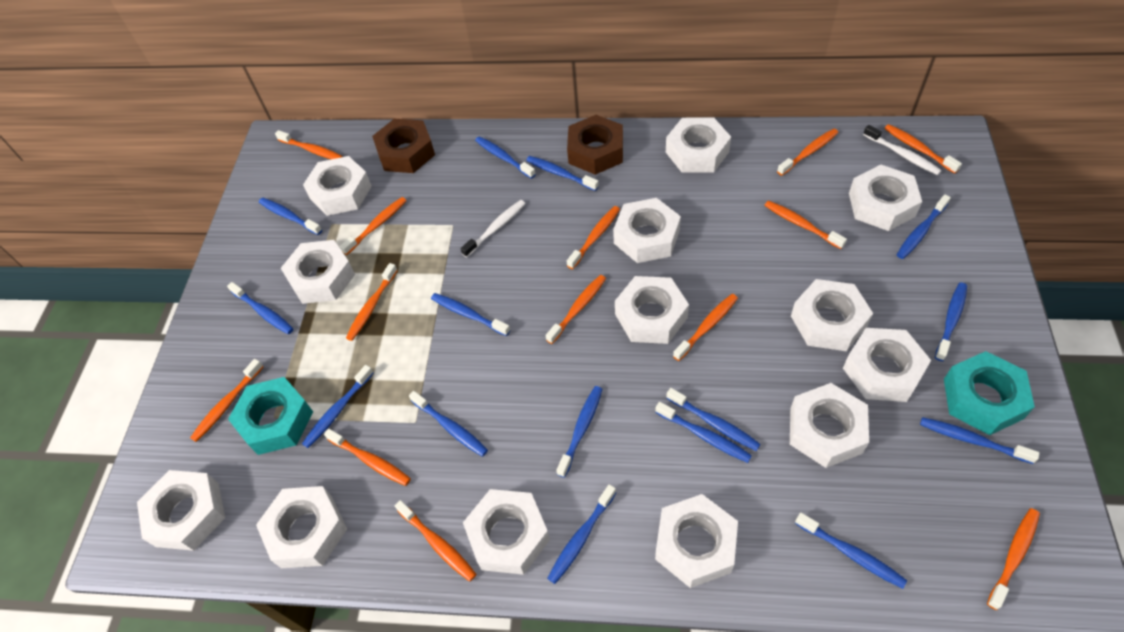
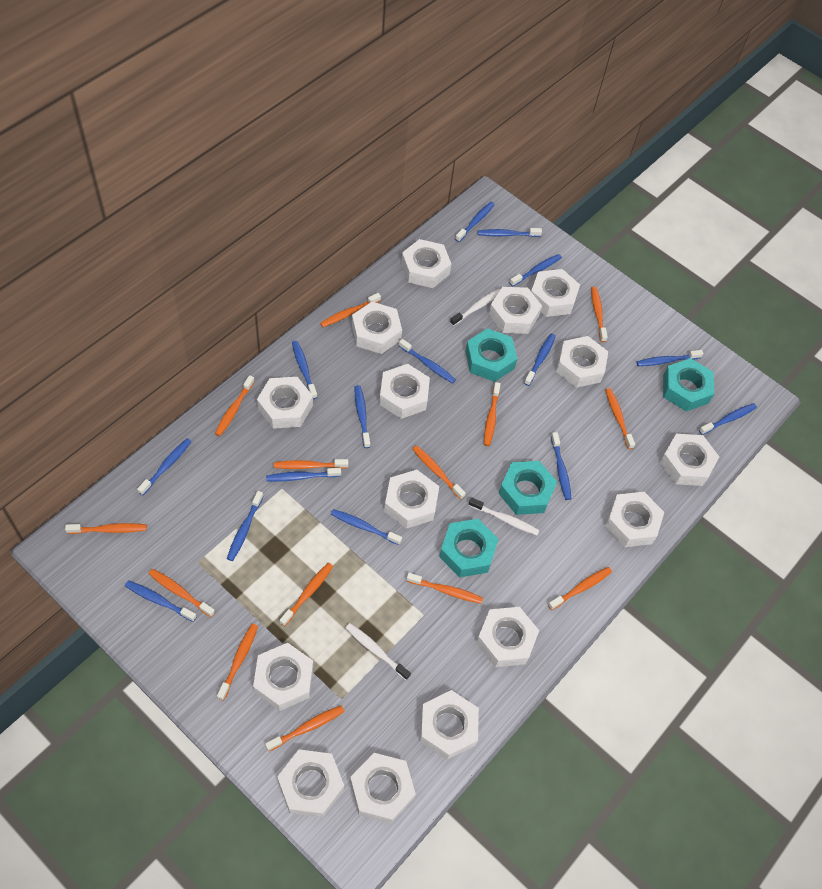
brown nut: [372,119,435,173] [567,115,623,175] = 2 -> none = 0
orange toothbrush: [190,359,264,442] [275,130,343,159] [324,429,411,486] [340,197,407,255] [346,263,398,341] [395,500,476,582] [546,275,606,344] [567,206,620,269] [673,294,738,361] [764,200,847,249] [777,129,838,176] [884,124,962,173] [987,508,1040,610] = 13 -> [65,523,147,534] [149,569,215,617] [215,375,255,436] [217,624,258,701] [265,705,345,751] [274,459,348,469] [280,563,333,626] [320,293,381,327] [406,573,483,604] [412,445,466,500] [484,382,501,446] [548,567,612,610] [591,287,608,342] [605,388,635,449] = 14
turquoise nut: [228,377,313,455] [944,351,1035,435] = 2 -> [439,519,498,578] [465,328,517,382] [498,461,557,515] [663,358,714,412] = 4
white nut: [137,470,225,551] [256,486,347,568] [281,240,355,304] [303,156,372,216] [463,489,550,575] [613,198,681,263] [615,276,689,344] [655,494,738,588] [666,117,731,172] [790,383,869,468] [791,279,873,351] [843,328,931,402] [849,165,922,231] = 13 -> [253,643,313,711] [257,377,313,429] [277,749,344,818] [350,753,416,823] [352,302,402,354] [379,364,430,419] [384,470,439,529] [401,239,451,288] [420,690,479,760] [476,607,539,667] [489,287,542,334] [531,269,580,317] [556,336,608,388] [605,492,664,547] [660,434,719,486] = 15
white toothbrush: [460,200,526,257] [863,125,942,175] = 2 -> [346,623,411,680] [450,289,500,326] [468,497,540,535] = 3

